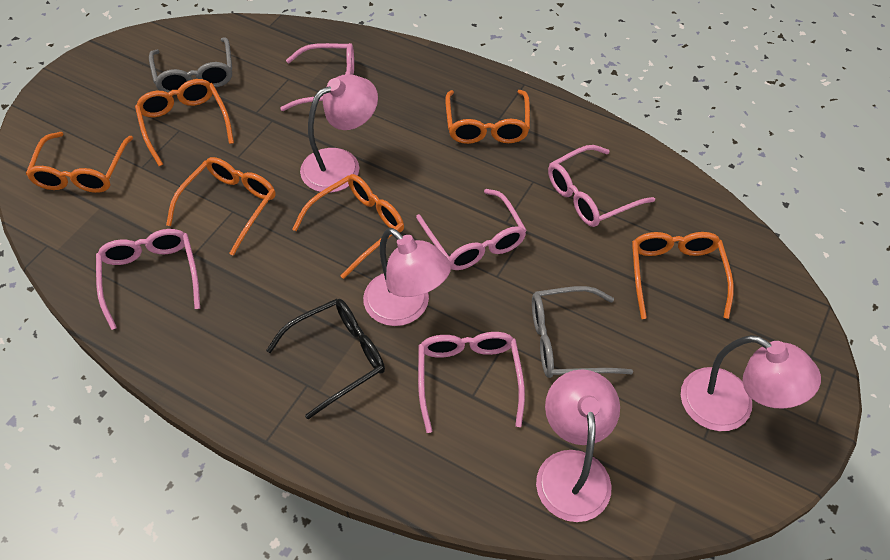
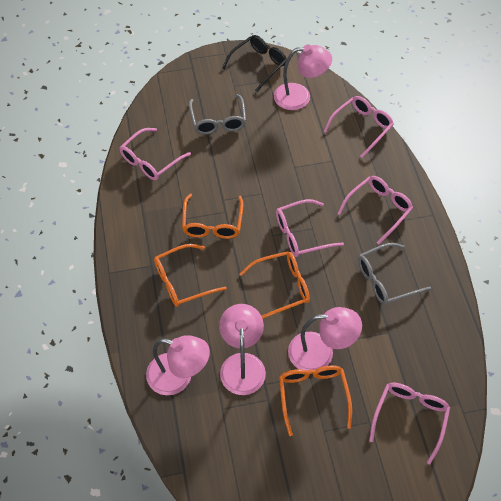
orange glasses: [26,132,133,193] [135,79,234,166] [166,157,276,256] [292,174,404,279] [445,90,530,144] [632,232,734,319] = 6 -> [154,244,227,307] [182,194,243,239] [240,251,310,319] [279,365,352,436] = 4

